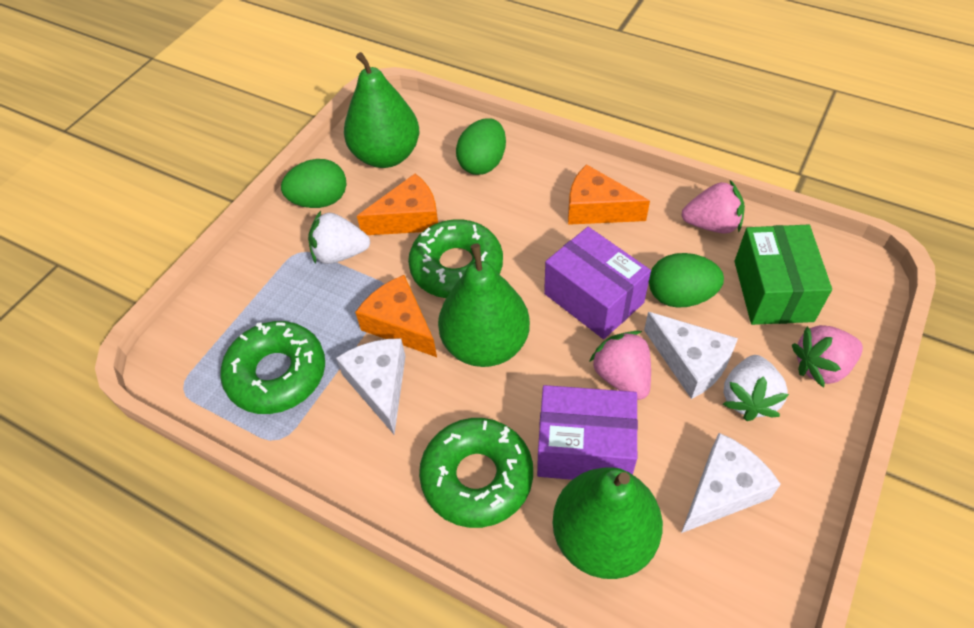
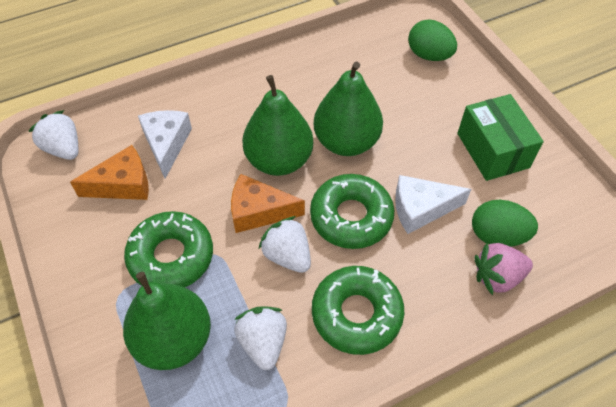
green egg: [281,159,347,208] [456,118,506,175] [649,253,724,308] = 3 -> [408,19,457,61] [472,200,538,247] = 2
orange cheese: [355,275,437,357] [357,174,438,235] [568,164,650,225] = 3 -> [70,145,149,200] [231,174,305,233] = 2
pink strawberry: [589,331,651,400] [681,180,745,234] [792,325,863,388] = 3 -> [474,243,533,295] = 1
purple box: [537,385,638,480] [544,227,651,339] = 2 -> none = 0
white cheese: [336,338,406,434] [644,312,738,399] [681,433,781,533] = 3 -> [138,110,192,179] [395,175,471,234] = 2
white strawberry: [308,211,370,264] [722,355,789,421] = 2 -> [28,110,79,160] [234,307,287,370] [259,216,311,273] = 3

